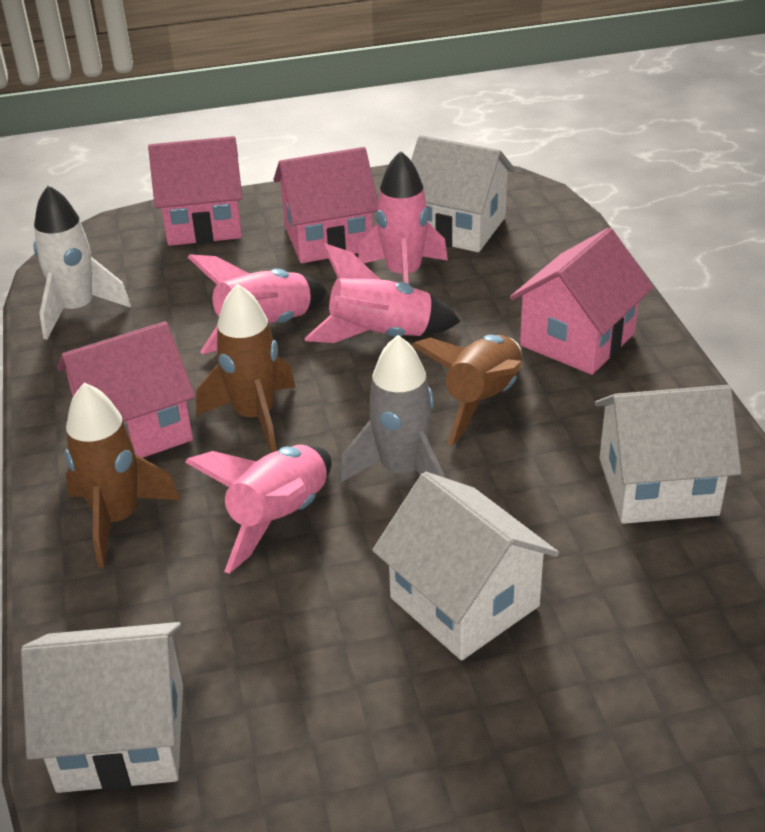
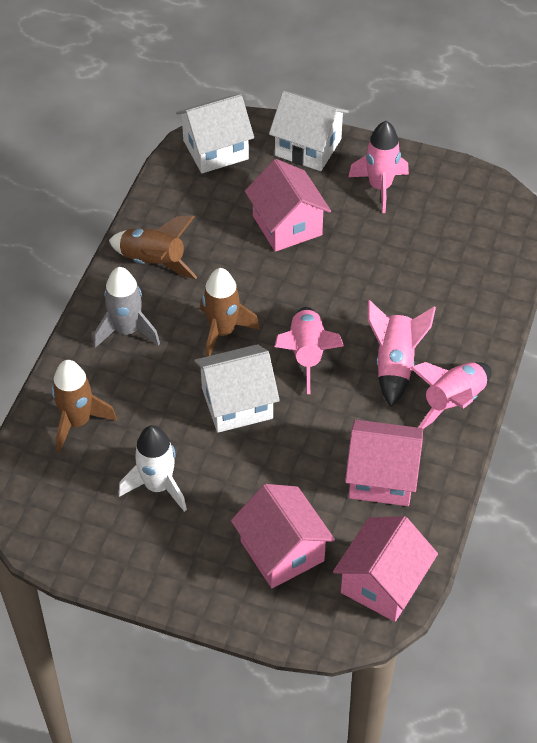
white house: [21,622,183,793] [372,472,559,660] [411,135,516,252] [595,385,741,524] = 4 -> [176,94,254,173] [195,344,280,433] [269,91,349,171] = 3

